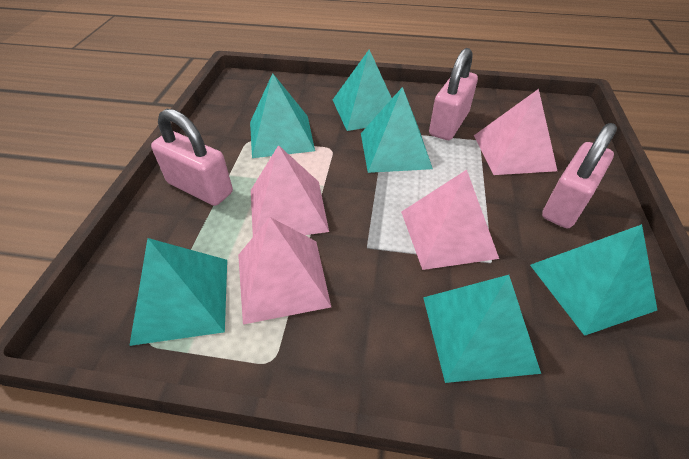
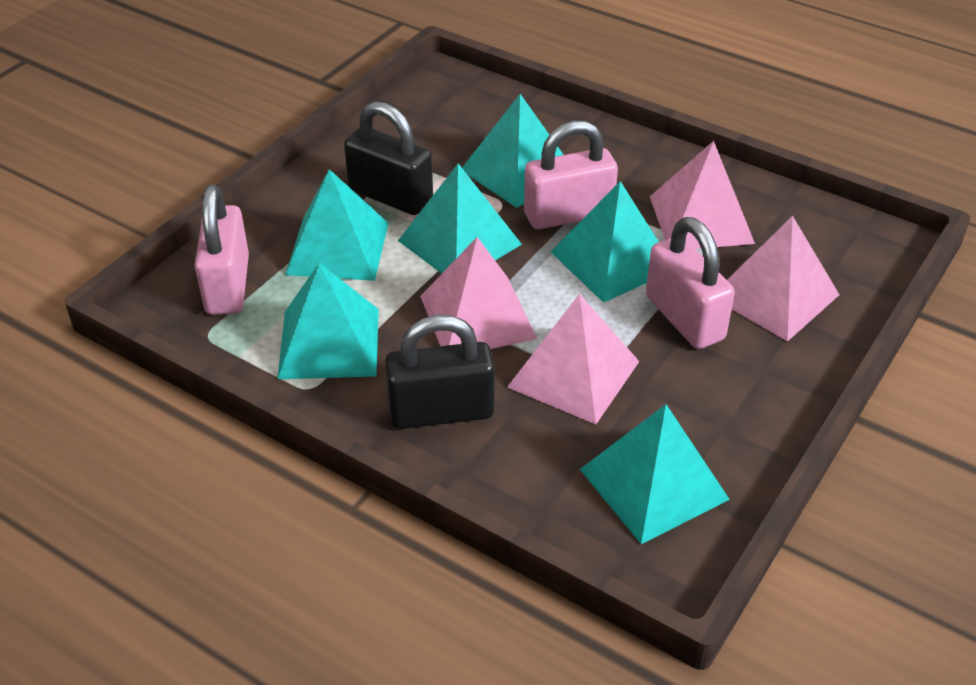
black padlock: none = 0 -> [344,101,433,215] [385,315,495,429] = 2

